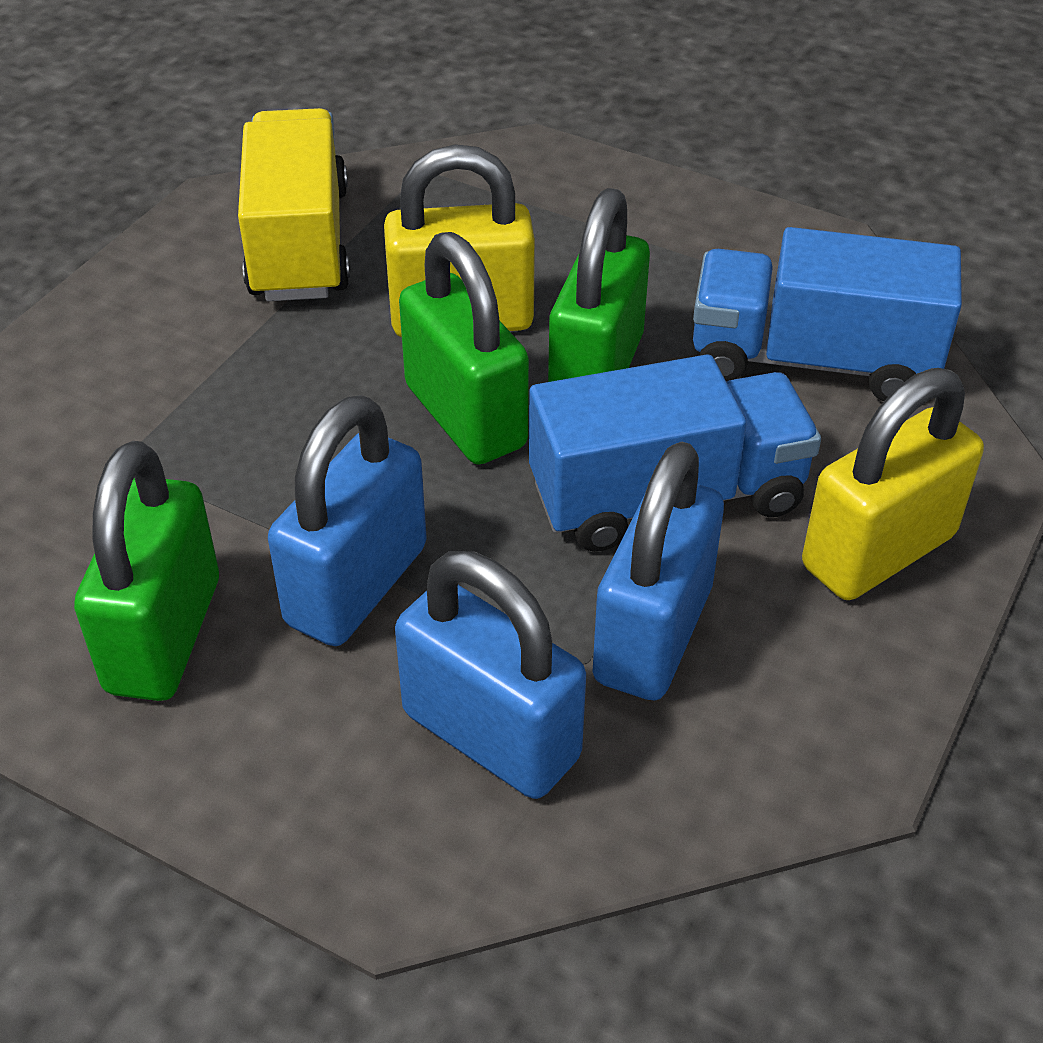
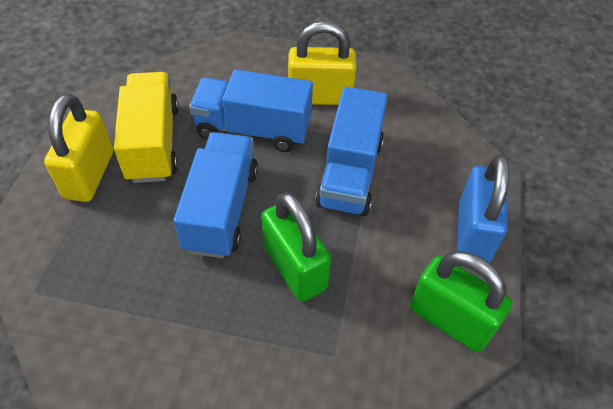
blue padlock: [268,395,427,646] [395,551,586,799] [592,442,724,700] = 3 -> [457,154,510,262] = 1
blue truck: [529,354,821,552] [693,227,962,401] = 2 -> [173,132,258,258] [189,69,313,152] [315,86,388,216] = 3
green padlock: [74,441,219,701] [399,232,529,465] [548,188,650,382] = 3 -> [261,192,331,302] [410,251,512,352] = 2

